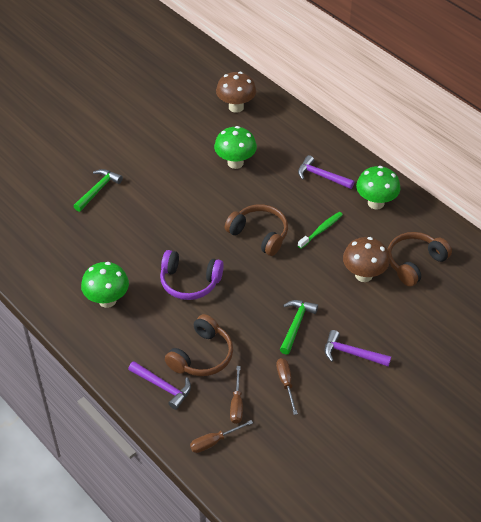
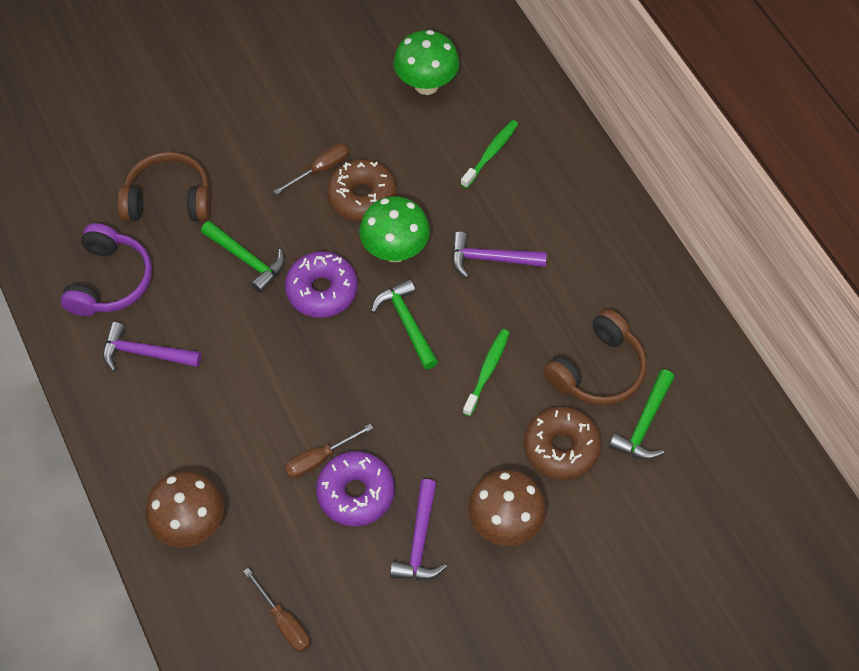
brown donut: none = 0 -> [327,159,397,221] [524,407,601,480] = 2
brown headphones: [165,314,233,376] [225,204,288,256] [388,232,452,286] = 3 -> [117,152,211,222] [544,309,647,406] = 2
green hammer: [73,169,123,212] [280,300,318,355] = 2 -> [201,221,285,293] [371,279,438,369] [609,369,674,460] = 3
green mushroom: [81,262,129,308] [214,126,257,169] [356,166,400,210] = 3 -> [359,196,430,263] [393,30,460,95] = 2
green toothbrush: [298,212,343,249] = 1 -> [461,120,518,188] [463,329,510,416] = 2
purple donut: none = 0 -> [285,251,358,318] [316,451,394,526] = 2

